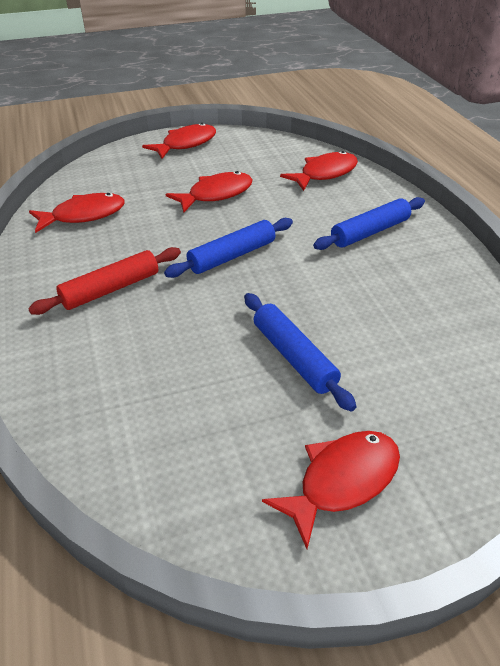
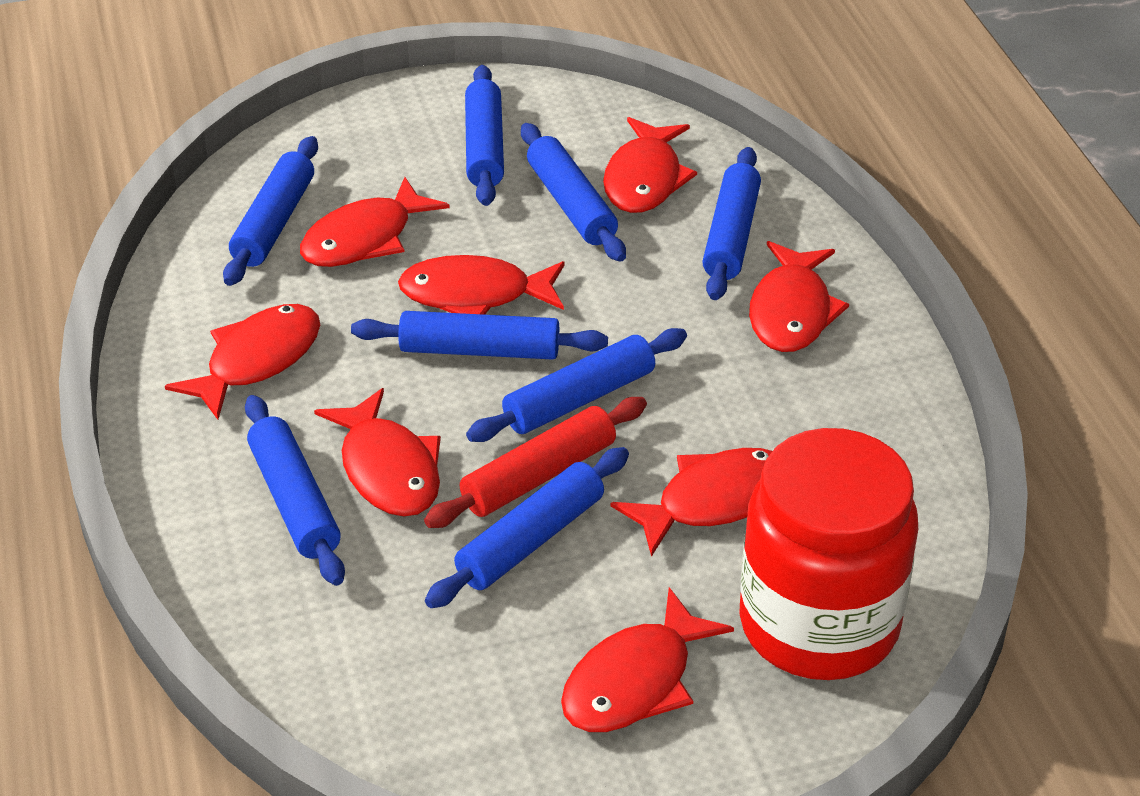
blue rolling pin: [164,218,293,278] [244,293,357,412] [313,197,425,250] = 3 -> [223,136,318,286] [245,395,345,586] [351,311,608,360] [425,447,629,608] [465,65,504,206] [466,328,687,442] [521,123,626,262] [702,147,761,300] = 8
red fish: [29,193,125,233] [142,123,216,159] [166,171,253,212] [262,431,400,549] [280,151,358,191] = 5 -> [165,304,320,420] [300,177,450,267] [314,388,441,517] [398,255,565,315] [561,587,734,732] [603,117,697,213] [611,448,772,557] [749,241,849,352] = 8
red jar: none = 0 -> [739,428,918,680] = 1

